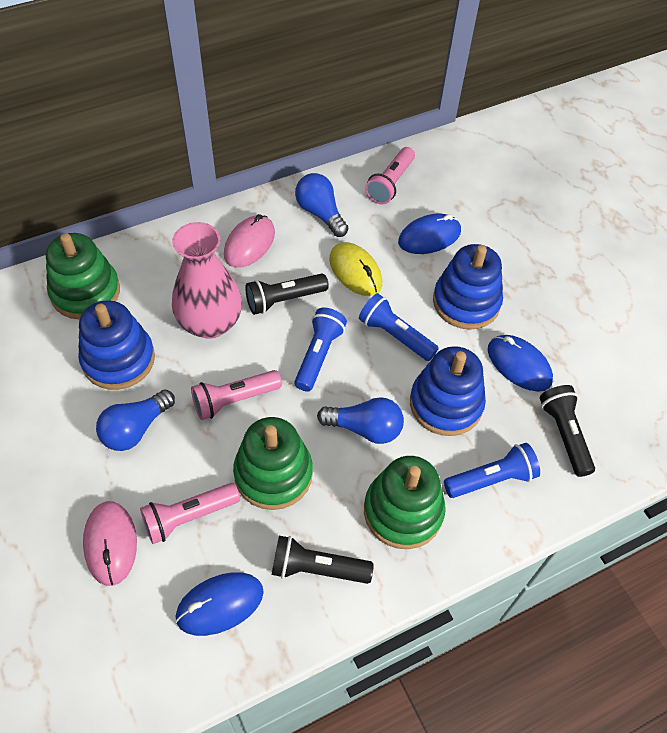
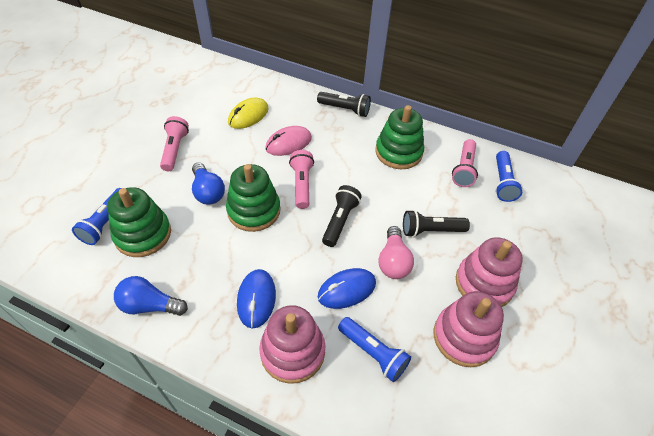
blue light bulb: [96,389,175,451] [295,173,348,237] [317,397,404,444] = 3 -> [114,276,188,316] [192,163,225,205] = 2
blue mouse: [175,572,264,636] [398,214,461,254] [488,335,553,392] = 3 -> [237,269,276,328] [318,268,376,309] = 2
blue stacking toy: [78,300,155,390] [410,346,486,436] [433,244,503,330] = 3 -> none = 0
pink light bulb: none = 0 -> [378,226,414,279] = 1
pink mouse: [83,501,137,586] [224,214,275,268] = 2 -> [265,126,312,156] = 1
pink stacking toy: none = 0 -> [259,305,326,384] [434,291,504,367] [456,237,523,307] = 3
pink vase: [172,222,242,339] = 1 -> none = 0

